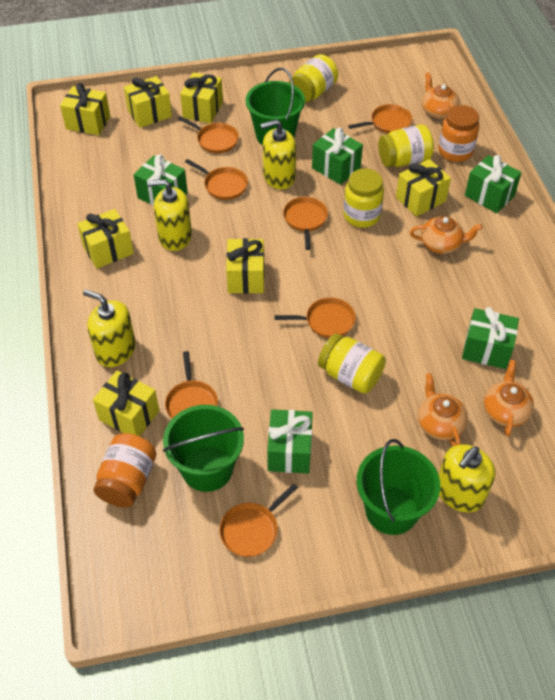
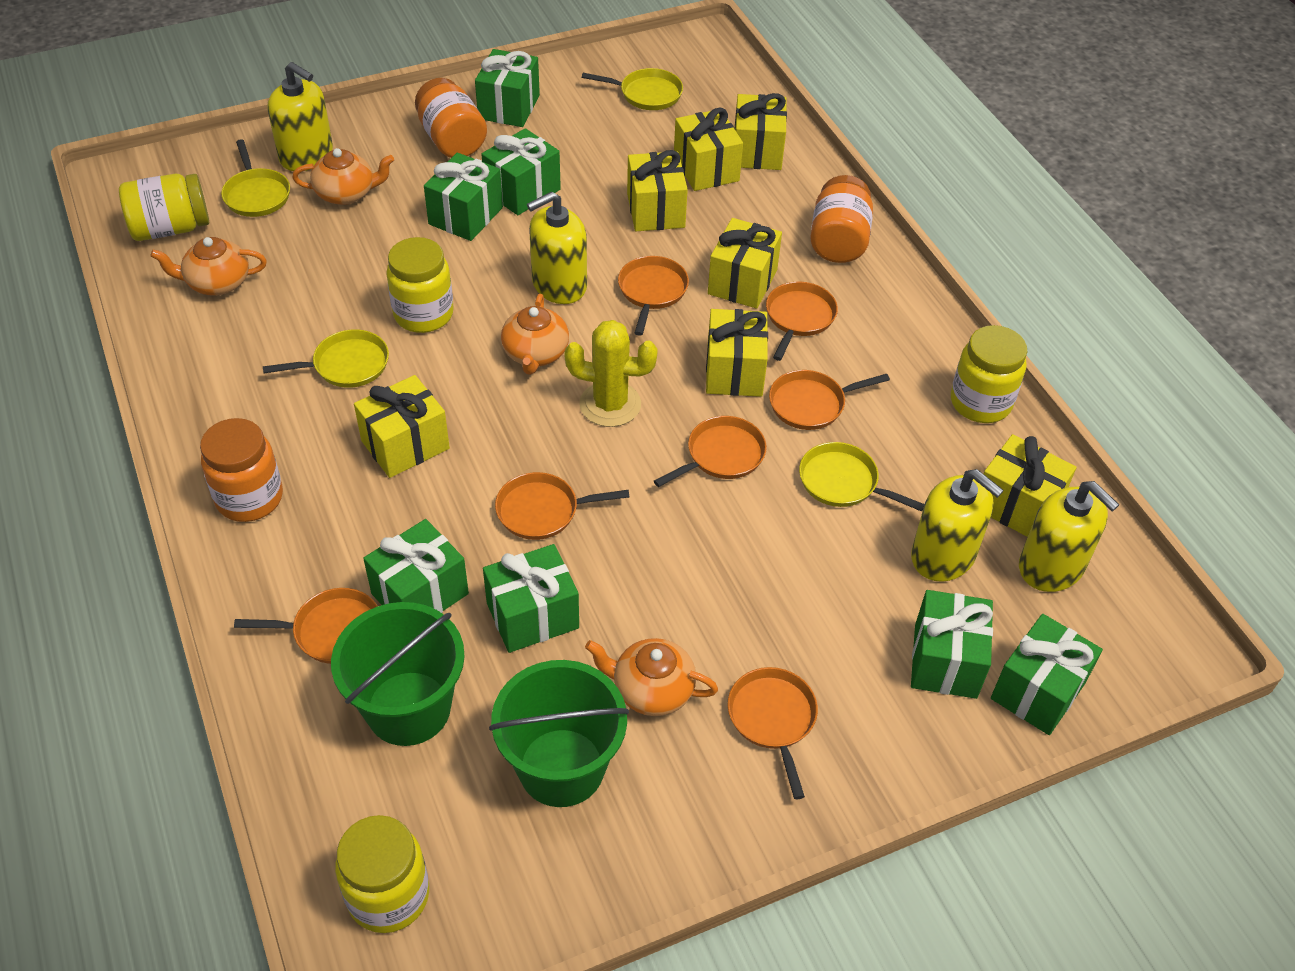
green bucket: [163,405,244,492] [246,68,305,145] [357,439,440,535] = 3 -> [331,602,465,746] [489,660,629,807] = 2
green gift: [134,154,188,206] [267,409,313,474] [312,128,363,185] [462,307,519,369] [465,155,522,213] = 5 -> [363,519,469,613] [424,153,503,241] [475,49,540,127] [482,128,561,215] [483,544,579,653] [911,590,993,699] [991,614,1103,735] = 7
orange jar: [94,433,156,508] [438,105,479,162] = 2 -> [200,418,283,522] [415,78,487,158] [810,175,873,263] = 3
yellow cactus: none = 0 -> [564,320,658,427] = 1
yellow pan: none = 0 -> [221,139,290,217] [262,329,389,388] [582,68,683,110] [799,442,925,511] = 4

